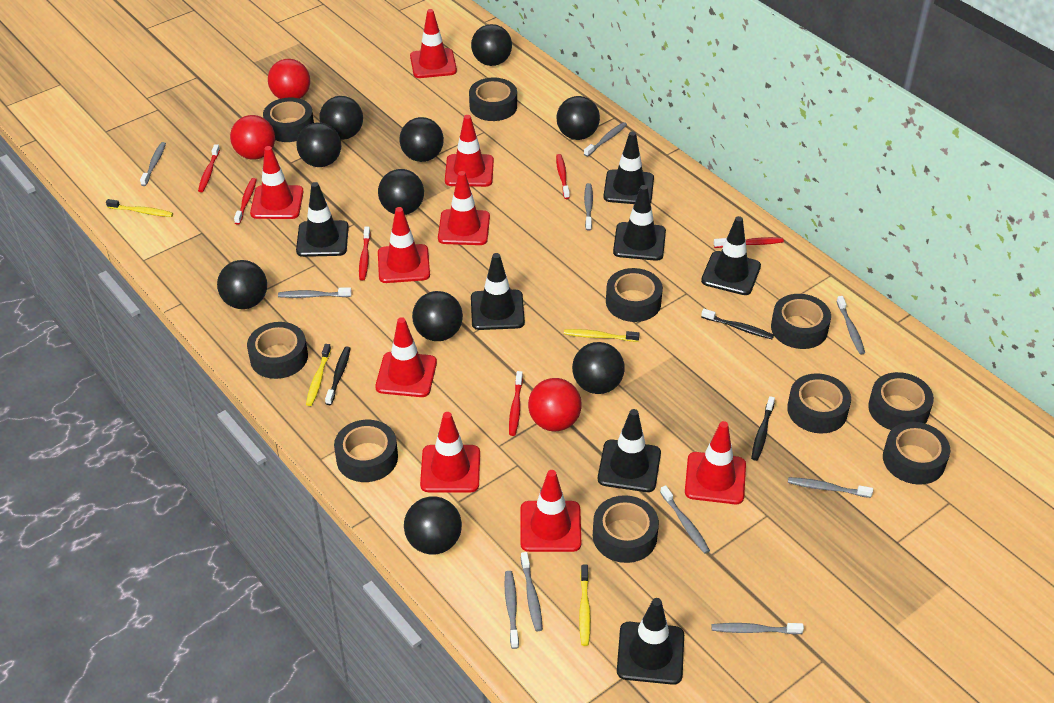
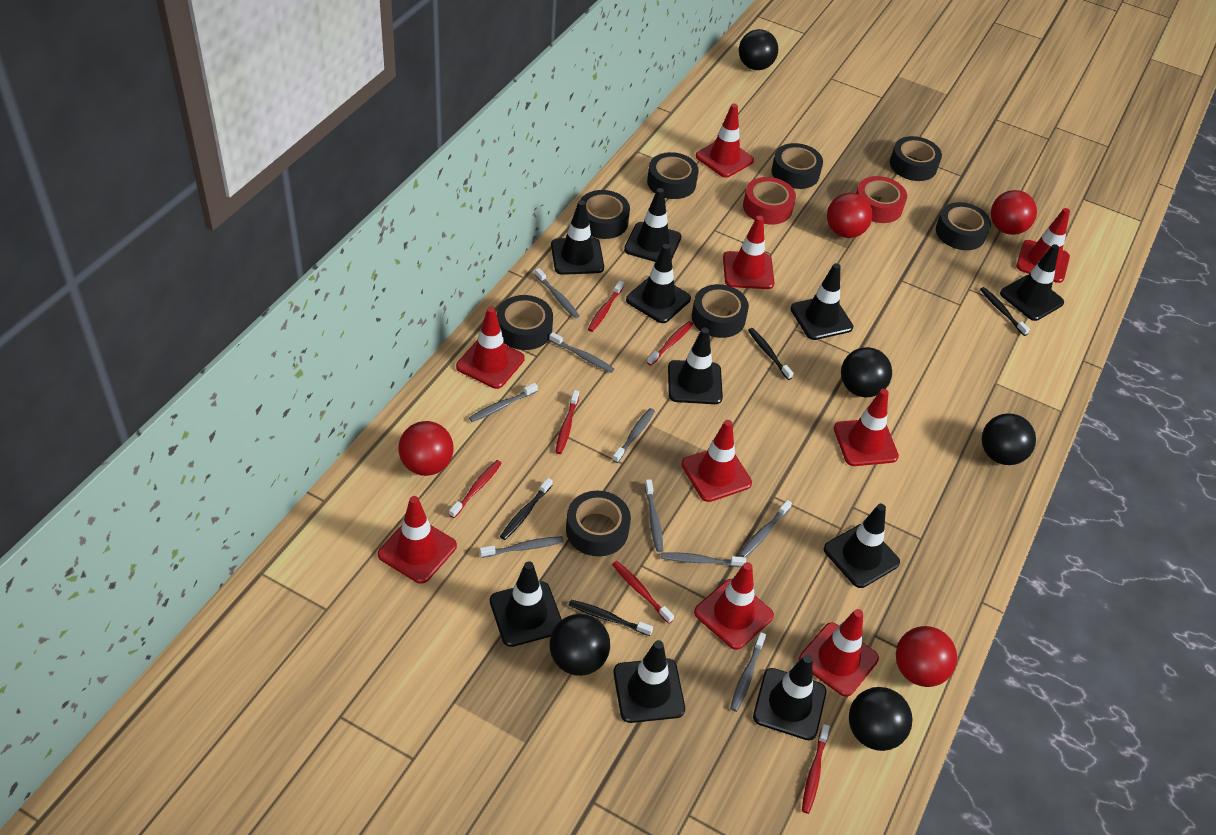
black ball: [217,260,267,309] [296,122,341,167] [319,96,363,140] [378,169,424,215] [399,117,444,162] [404,496,462,555] [412,291,463,341] [471,24,512,66] [557,96,600,140] [572,342,625,394] = 10 -> [550,614,610,676] [739,29,778,70] [841,347,892,397] [849,687,912,751] [982,413,1036,465] = 5
black tape: [247,322,308,379] [263,98,314,142] [334,420,398,482] [469,77,517,121] [593,495,659,563] [606,268,663,322] [771,294,831,349] [787,373,851,433] [868,372,934,430] [883,422,950,485] = 10 -> [497,295,553,350] [566,491,631,556] [580,190,630,239] [647,152,699,199] [692,284,749,338] [772,143,823,189] [890,136,942,181] [936,202,991,250] = 8
black toothbrush: [325,347,351,405] [701,309,774,339] [751,396,775,461] = 3 -> [500,478,553,540] [569,600,653,636] [748,328,794,380] [980,287,1030,336] = 4
black traffic cone: [296,182,349,257] [471,253,525,330] [598,409,661,492] [603,131,654,204] [613,185,666,261] [617,598,684,685] [701,216,761,295] = 7 -> [490,561,562,647] [551,200,604,275] [613,640,685,723] [624,188,681,262] [626,244,691,323] [668,328,723,404] [753,655,826,740] [790,263,853,340] [824,504,900,588] [1000,244,1064,321] = 10
grey toothbrush: [140,142,166,186] [278,288,352,298] [504,571,519,649] [521,552,543,631] [584,122,627,157] [584,183,593,231] [660,485,710,554] [711,623,804,634] [788,477,873,498] [836,296,865,354] = 10 -> [469,383,538,422] [480,536,564,558] [535,268,580,318] [549,332,614,373] [613,408,655,463] [645,479,663,552] [661,552,746,567] [730,632,766,712] [740,500,792,557] = 9
red ball: [230,115,275,160] [268,59,310,99] [528,378,582,431] = 3 -> [398,421,454,476] [827,193,873,238] [896,626,957,687] [991,190,1037,235] = 4
red tape: none = 0 -> [743,177,796,225] [856,176,907,223] = 2
yellow toothbrush: [106,199,173,217] [306,344,331,406] [564,329,640,342] [579,565,591,646] = 4 -> none = 0

